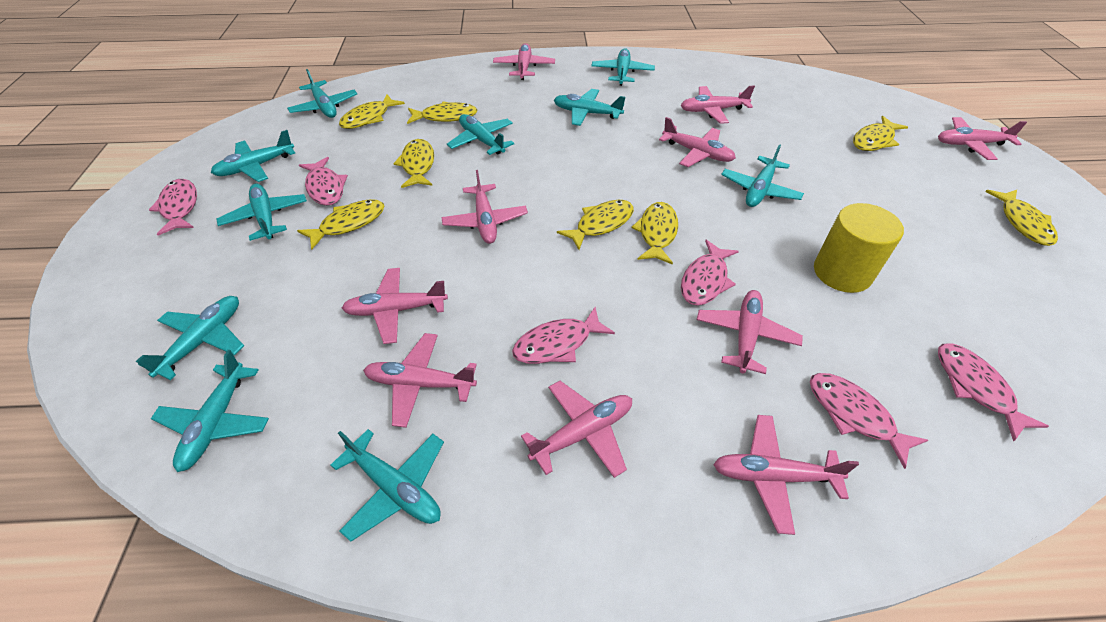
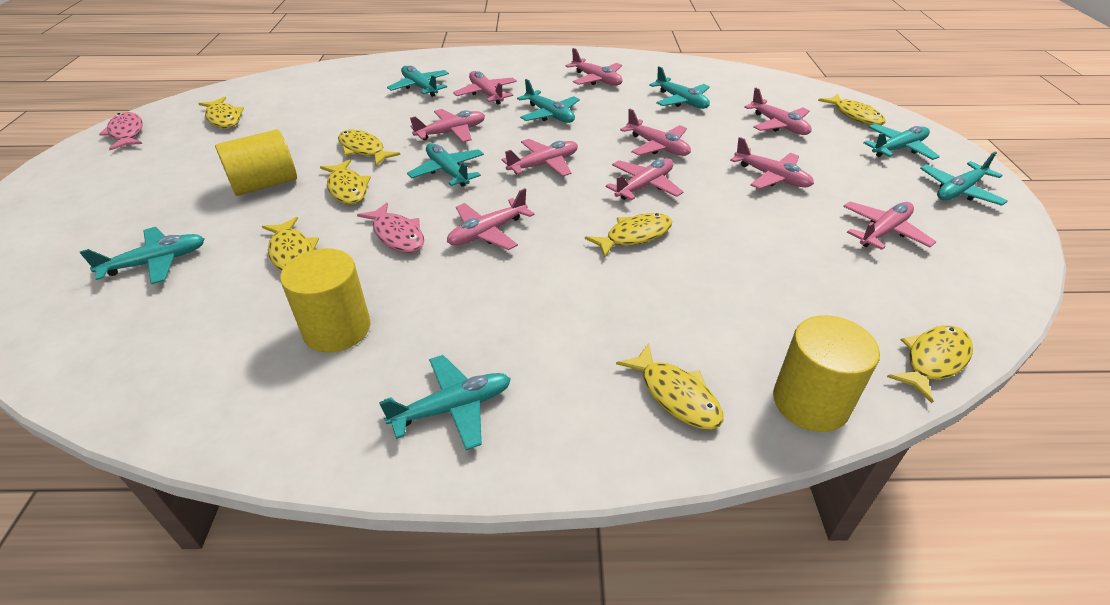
pink fish: [149,179,197,236] [299,157,348,206] [512,307,615,364] [681,240,739,306] [810,373,928,469] [938,343,1049,442] = 6 -> [99,112,143,150] [357,202,424,253] = 2
turquoise plane: [136,296,244,380] [151,350,269,472] [211,130,295,182] [217,183,307,241] [287,69,357,118] [331,429,444,542] [447,114,514,155] [554,89,625,126] [591,48,655,86] [721,144,804,207] = 10 -> [80,227,205,284] [379,355,511,450] [387,66,449,97] [407,143,484,187] [517,79,580,123] [649,66,710,109] [864,124,940,160] [920,152,1008,206] = 8
yellow cylinder: [814,203,904,293] = 1 -> [215,129,297,196] [280,248,371,353] [773,315,880,432] = 3

